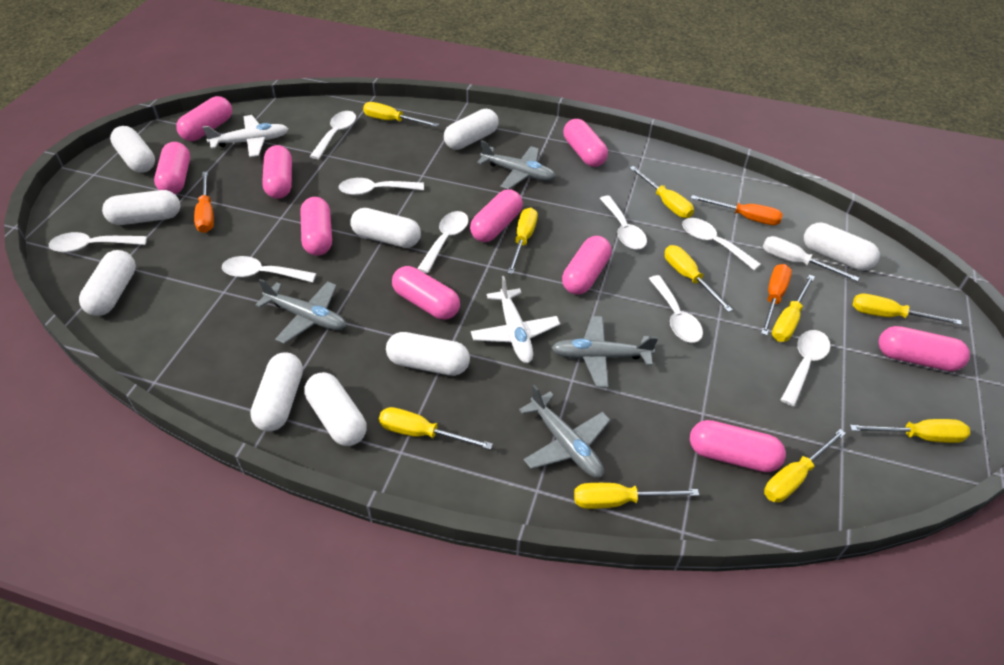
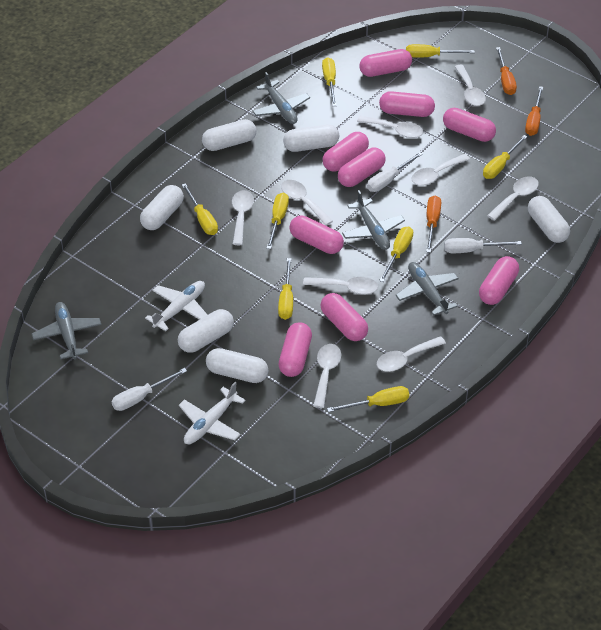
pink capsule: [154,142,190,194] [176,96,232,141] [262,145,292,199] [300,197,332,255] [392,266,460,320] [470,189,523,242] [562,236,612,295] [564,119,608,167] [690,420,786,472] [879,326,970,371] = 10 -> [279,322,312,377] [289,215,344,254] [320,293,368,341] [323,132,369,172] [338,148,385,187] [359,49,412,77] [379,91,435,117] [443,108,496,142] [479,256,519,305] = 9
white capsule: [79,250,136,316] [102,190,180,225] [110,126,155,173] [250,352,303,432] [304,372,367,446] [350,208,421,248] [386,332,470,376] [444,109,499,150] [804,222,880,271] = 9 -> [140,185,184,230] [178,309,234,353] [202,119,256,151] [206,348,269,383] [283,124,339,152] [528,196,570,243] = 6
white screwdriver: [763,236,859,282] = 1 -> [112,368,187,411] [367,152,423,192] [444,238,522,253] = 3
yellow screwdriver: [363,102,439,127] [379,407,493,450] [507,208,538,274] [574,483,699,509] [630,166,694,218] [665,245,733,312] [764,429,846,503] [772,274,815,342] [850,419,970,443] [853,294,962,325] = 10 -> [182,183,218,235] [266,193,289,249] [278,258,293,320] [322,57,337,106] [327,386,409,412] [379,226,413,282] [406,44,475,58] [483,135,528,179] = 8

